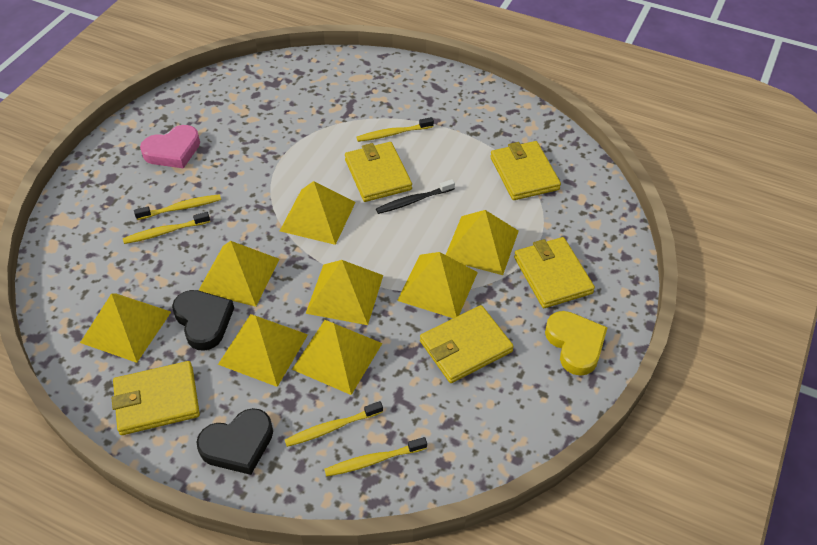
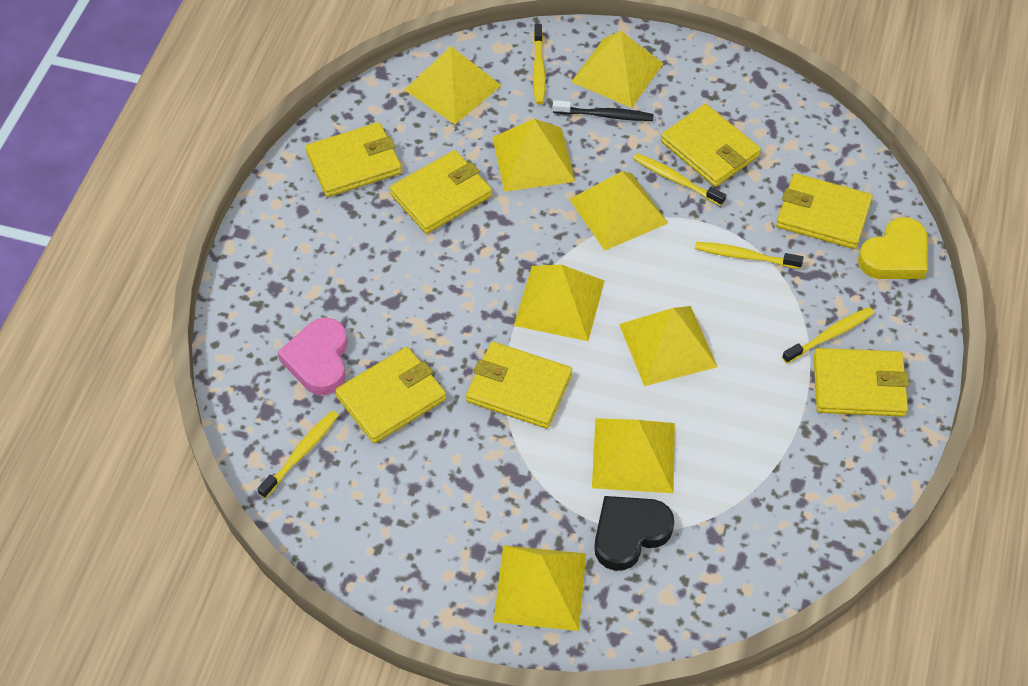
black heart: [172,290,234,350] [196,408,273,475] = 2 -> [594,496,674,571] = 1
yellow wallet: [112,361,200,435] [345,142,412,202] [420,305,514,383] [490,141,561,200] [514,237,595,308] = 5 -> [305,122,402,197] [335,347,446,443] [390,150,492,234] [466,342,572,429] [661,104,761,187] [776,173,873,249] [813,348,909,417] = 7

